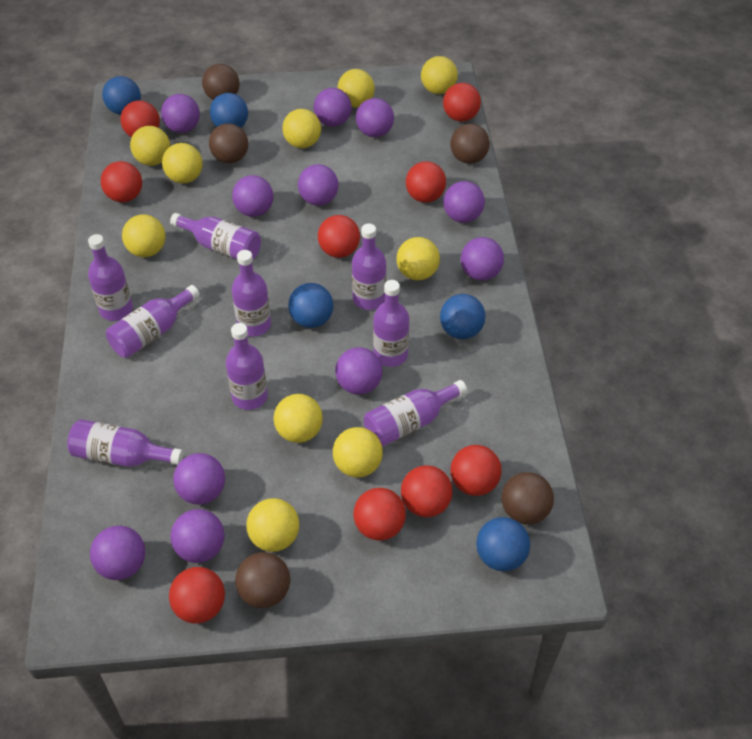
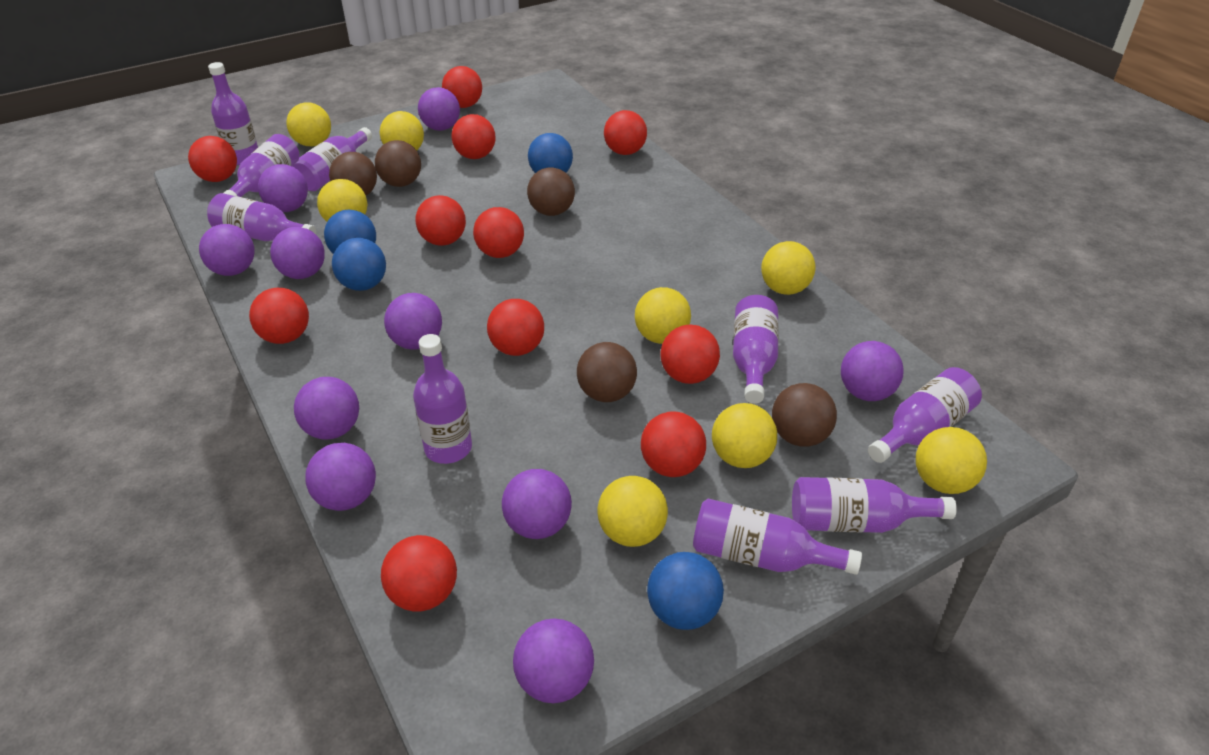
blue ball: [102,76,141,115] [210,93,248,128] [288,283,333,328] [440,294,486,339] [476,517,530,571] = 5 -> [324,210,376,254] [332,238,386,291] [528,133,573,173] [647,552,724,630] = 4
purple ball: [90,526,145,580] [161,94,200,133] [170,509,225,563] [173,453,225,505] [232,175,273,217] [298,164,339,206] [314,88,352,127] [335,347,383,395] [356,98,394,137] [443,181,485,223] [461,237,504,281] = 11 -> [199,224,255,276] [258,164,308,212] [270,227,325,279] [294,377,359,440] [305,443,376,511] [384,293,442,350] [418,87,460,131] [502,469,572,539] [513,619,594,703] [841,341,904,401] = 10
red ball: [101,161,142,202] [120,101,160,137] [169,567,225,623] [318,215,360,258] [353,488,406,541] [401,465,453,517] [406,161,446,203] [443,83,481,122] [451,445,501,496] = 9 -> [188,136,237,182] [249,288,309,344] [381,535,457,611] [415,195,466,246] [442,66,482,108] [451,114,496,159] [473,207,524,258] [487,299,544,356] [604,110,647,155] [641,411,706,477] [660,324,720,384] = 11
yellow ball: [122,214,165,257] [130,126,170,166] [162,143,203,183] [246,498,299,552] [274,394,323,443] [283,109,321,148] [333,427,383,477] [337,69,375,107] [396,237,440,280] [421,56,458,94] = 10 -> [286,102,331,146] [317,179,367,222] [380,111,424,150] [597,476,668,547] [635,287,691,344] [712,403,777,468] [761,241,815,295] [916,427,987,494] = 8

